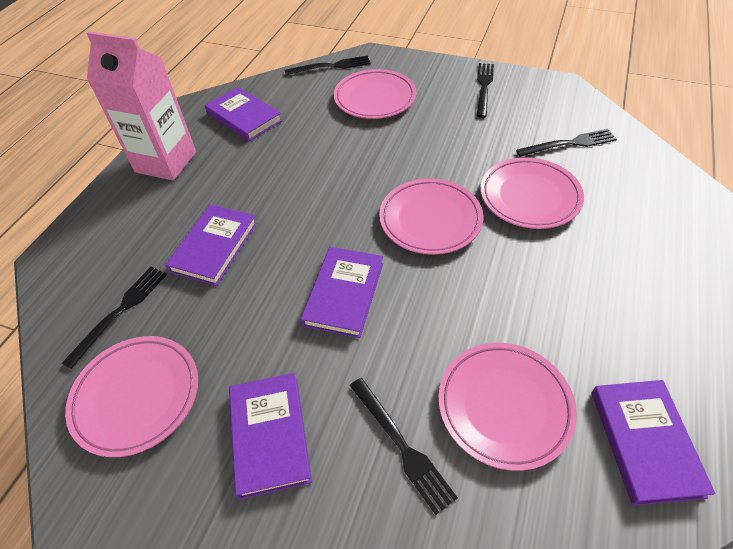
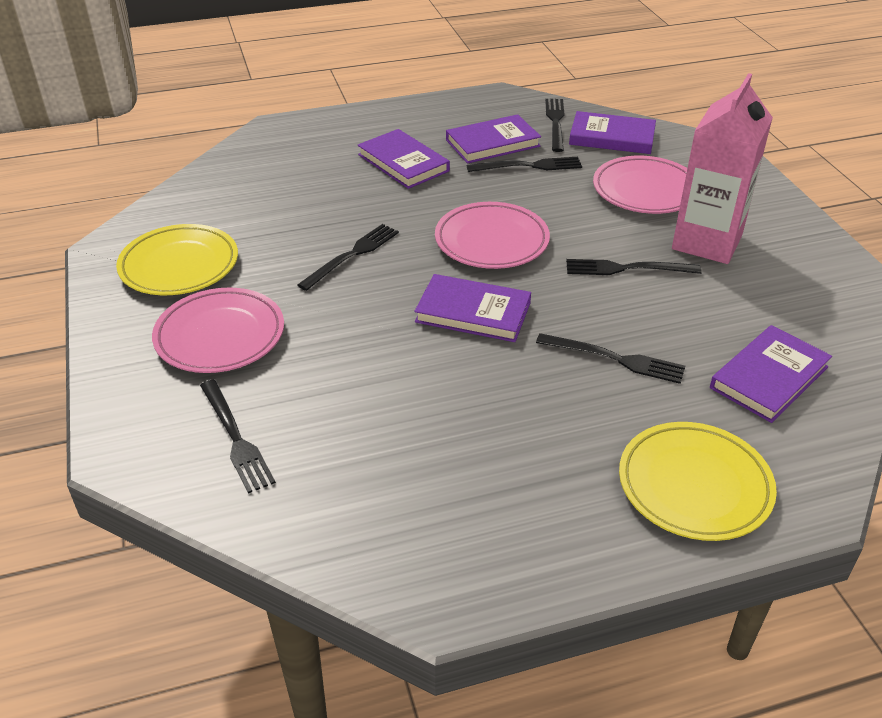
black fork: [62,267,167,369] [285,55,371,75] [350,378,458,515] [476,63,494,118] [516,129,617,157] = 5 -> [200,380,276,494] [298,224,399,291] [467,157,582,172] [536,333,685,384] [545,99,564,152] [566,259,702,275] = 6
pink plate: [65,336,198,457] [334,69,416,119] [379,178,483,255] [438,343,577,471] [480,157,584,229] = 5 -> [152,288,284,373] [435,202,550,269] [593,156,687,214] = 3
yellow plate: none = 0 -> [116,224,238,295] [619,422,777,541] = 2

